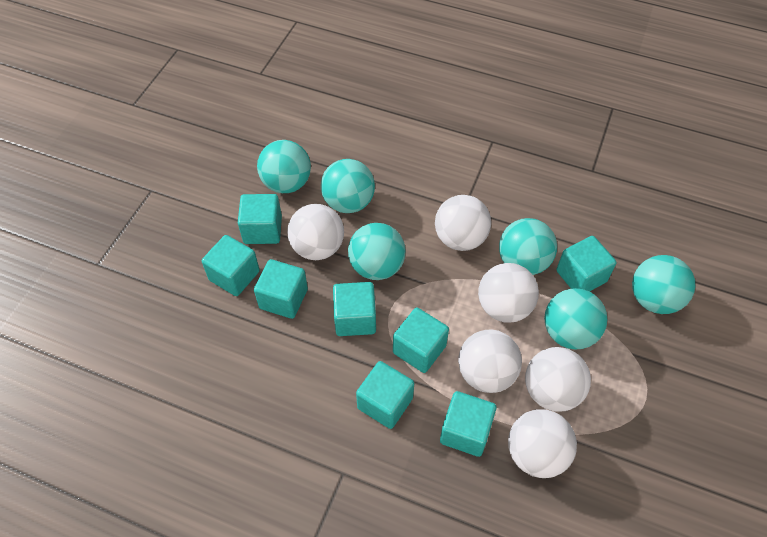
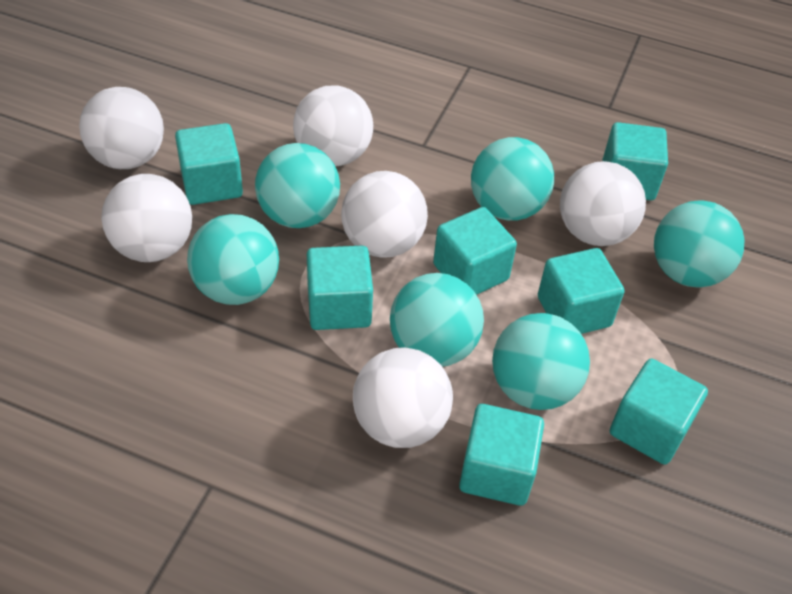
turquoise cube: [202,235,260,296] [238,194,282,244] [254,259,308,319] [333,282,376,336] [356,361,414,429] [393,308,449,373] [440,391,496,457] [556,236,617,291] = 8 -> [175,123,243,205] [307,246,373,330] [433,207,517,295] [459,404,544,506] [538,248,624,334] [603,122,668,200] [610,359,708,465] = 7

